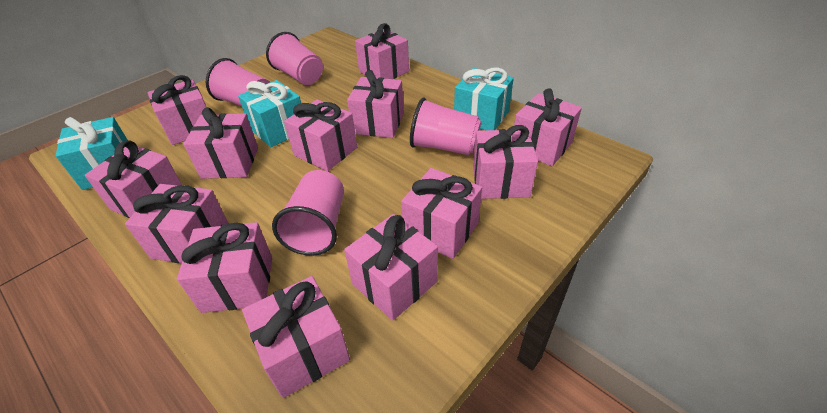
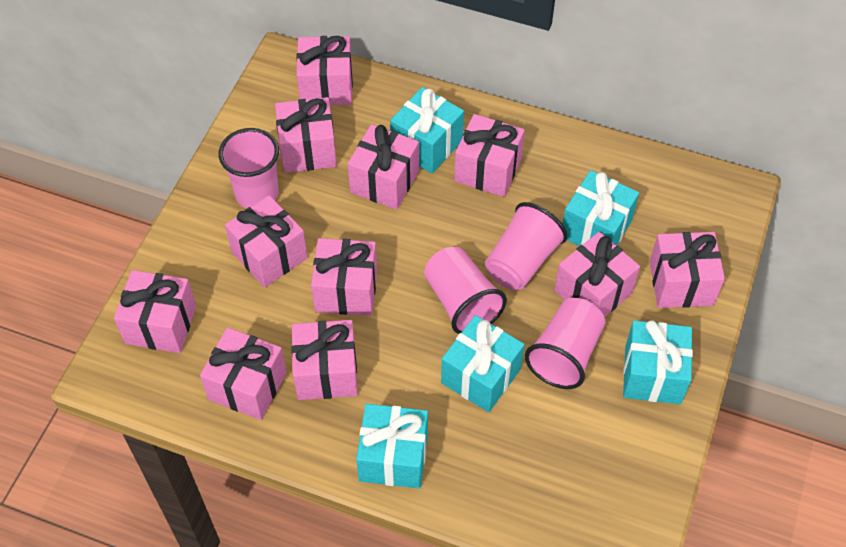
pink gift: [85,140,182,218] [125,184,229,263] [148,75,206,145] [177,222,272,313] [183,107,258,179] [242,276,350,398] [284,99,357,171] [344,214,438,321] [347,70,404,138] [355,23,409,79] [401,168,482,259] [473,125,538,199] [514,88,582,166] = 13 -> [114,270,196,353] [200,327,287,420] [225,195,308,288] [275,97,337,173] [291,320,358,400] [296,36,353,105] [311,238,377,316] [348,124,419,210] [454,114,525,197] [554,232,640,317] [650,232,725,308] = 11
turquoise gift: [56,117,127,190] [238,80,301,147] [454,68,514,130] = 3 -> [356,404,428,489] [390,87,464,174] [441,315,524,412] [563,170,639,246] [623,320,693,404] = 5

